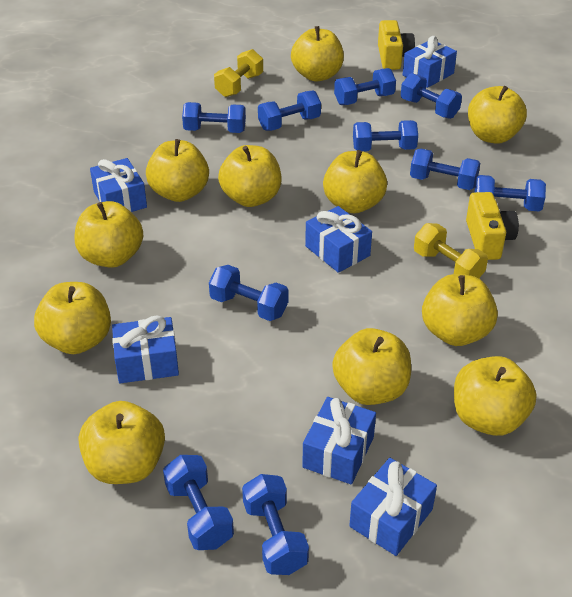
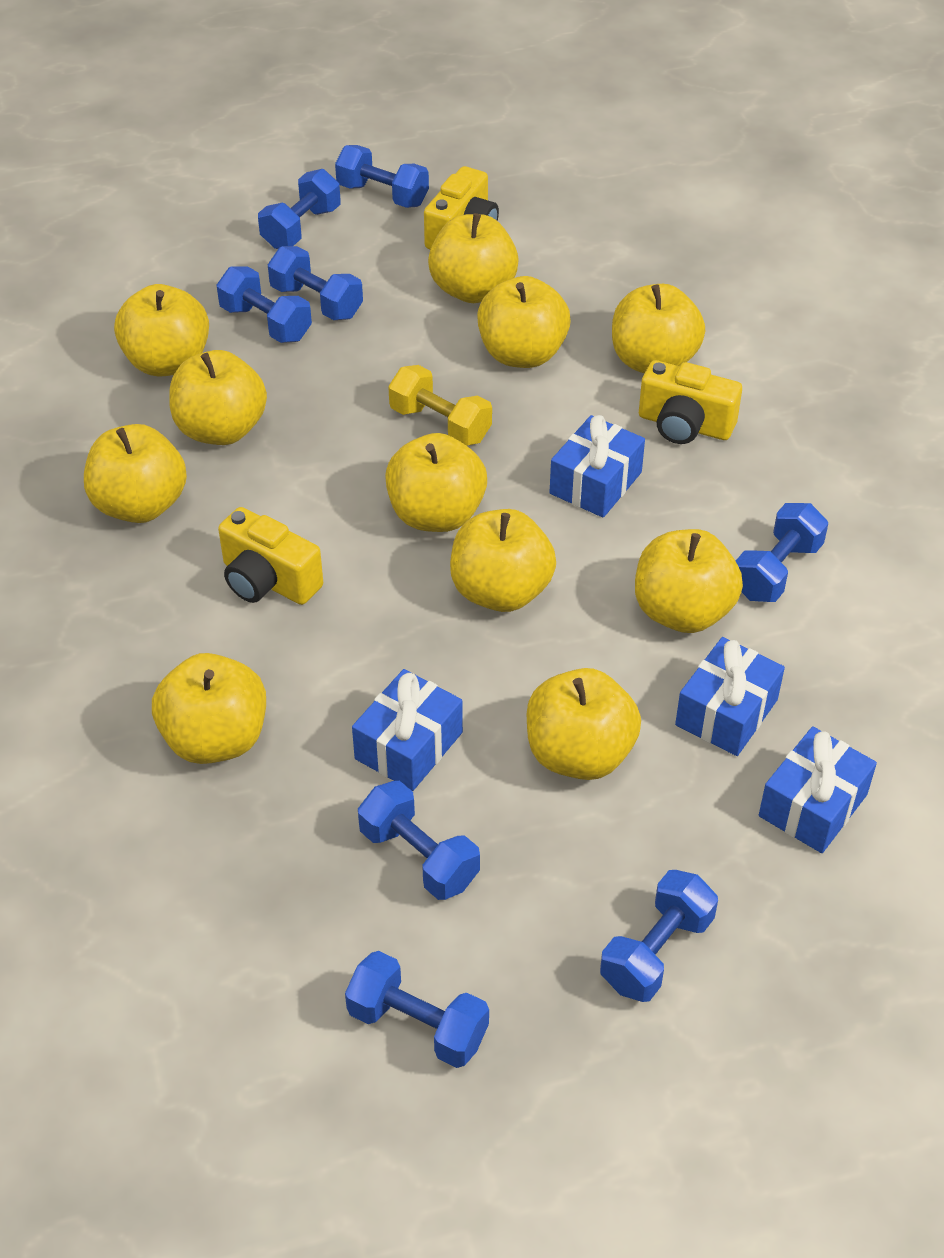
blue dumbbell: [163,455,234,550] [182,102,246,133] [209,265,288,321] [242,474,309,575] [258,91,321,131] [334,68,396,105] [353,120,418,151] [401,73,462,119] [410,149,480,190] [474,175,546,211] = 10 -> [217,266,312,343] [258,169,341,249] [268,246,363,320] [335,145,429,208] [345,951,489,1068] [358,781,480,900] [600,870,718,1002] [736,503,828,602] = 8
blue gift: [90,158,147,212] [112,315,179,383] [302,397,376,484] [305,206,372,273] [349,458,437,556] [403,36,457,88] = 6 -> [352,669,463,791] [549,415,645,518] [675,637,785,756] [759,726,877,853] = 4
yellow camera: [378,20,415,70] [466,192,519,260] = 2 -> [218,507,323,605] [424,166,499,249] [639,360,742,444] = 3
yellow dumbbell: [214,49,263,97] [414,223,488,278] = 2 -> [388,365,492,446] = 1

